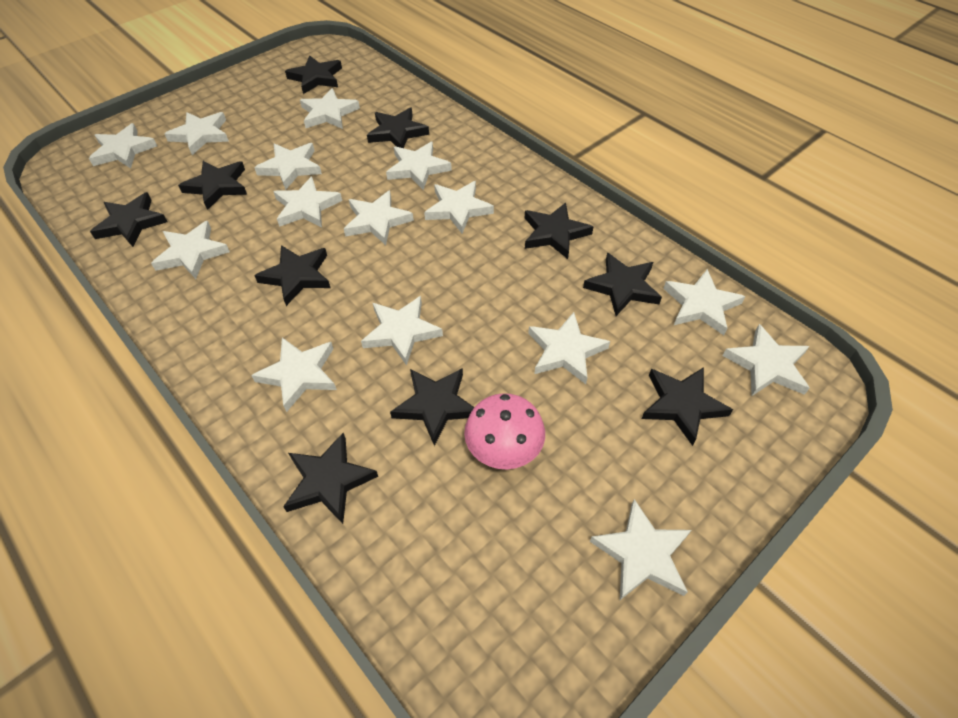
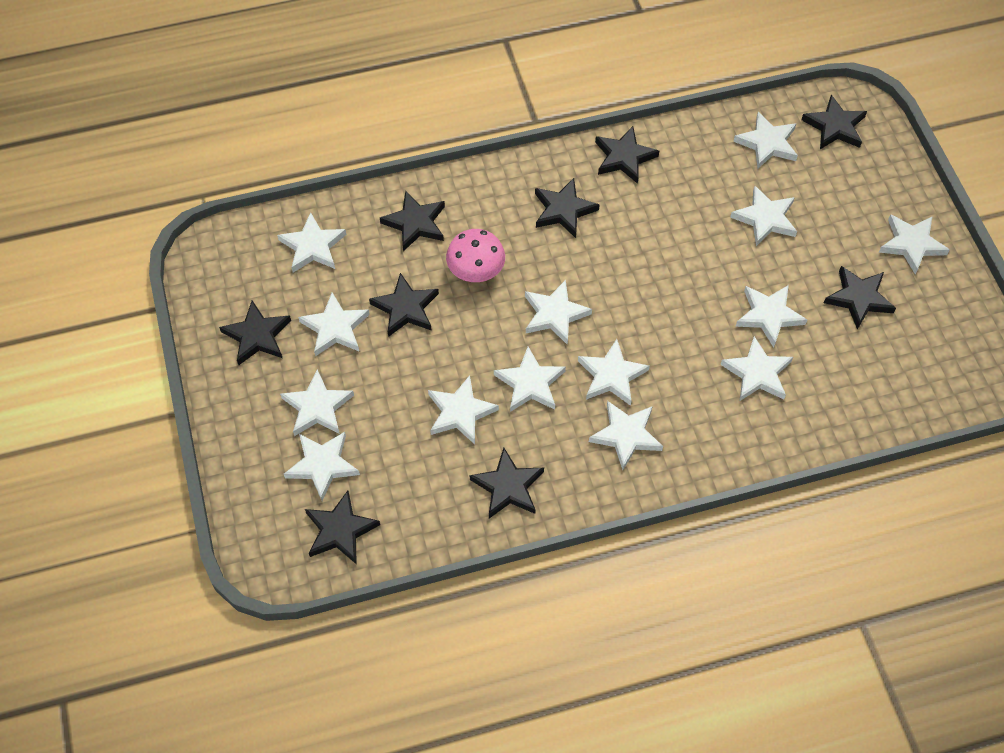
black star: [90,192,168,247] [178,161,247,210] [254,245,330,306] [283,433,378,524] [285,55,342,94] [367,107,429,148] [390,368,474,446] [525,202,593,259] [583,253,662,316] [642,367,733,446] = 10 -> [219,301,291,365] [305,491,380,565] [369,273,439,337] [380,190,445,251] [470,448,544,518] [535,178,599,238] [595,126,659,184] [802,95,867,149] [824,266,896,329] = 9
white star: [89,123,157,168] [151,221,230,279] [165,112,229,155] [251,338,337,412] [254,143,322,190] [273,176,342,228] [300,88,360,129] [344,190,414,245] [361,296,443,366] [386,142,452,190] [424,181,494,233] [528,312,610,384] [590,499,691,600] [663,269,745,335] [723,324,810,396] = 15 -> [277,212,346,273] [280,370,354,436] [284,432,360,501] [298,293,370,356] [428,375,499,444] [494,347,566,412] [525,280,592,345] [578,339,650,406] [589,401,663,470] [720,336,793,401] [730,186,797,246] [733,112,798,168] [735,285,807,348] [879,214,950,274] = 14

